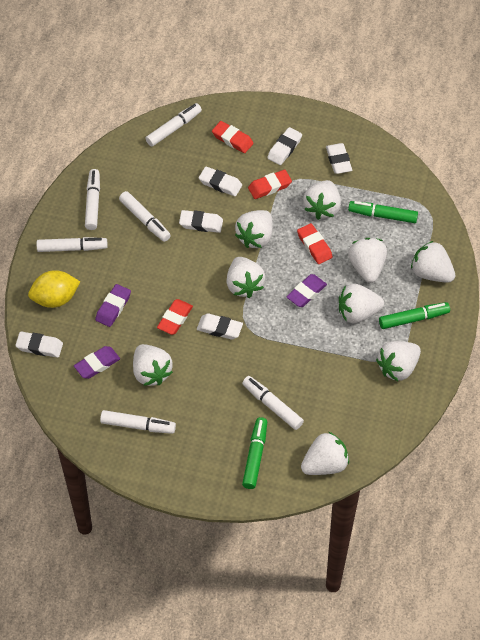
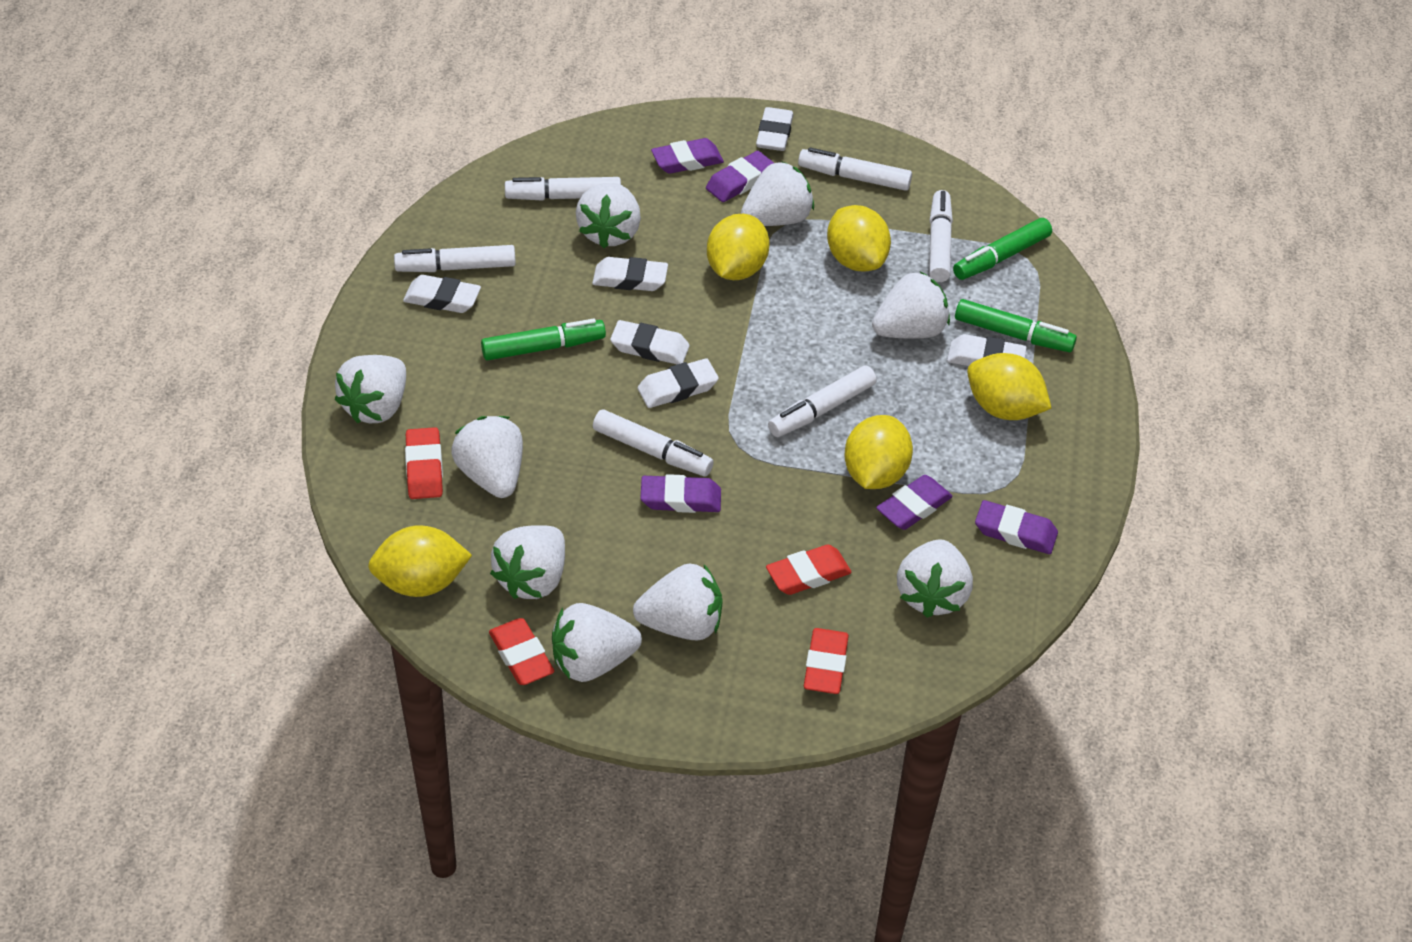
purple eraser: [74,346,120,379] [95,284,131,327] [286,274,327,307] = 3 -> [640,474,721,513] [651,138,724,174] [706,151,774,202] [876,475,953,530] [975,500,1058,554] = 5
yellow lemon: [28,270,80,308] = 1 -> [368,525,472,597] [707,214,769,280] [827,205,891,272] [844,415,913,489] [967,353,1052,420] = 5

